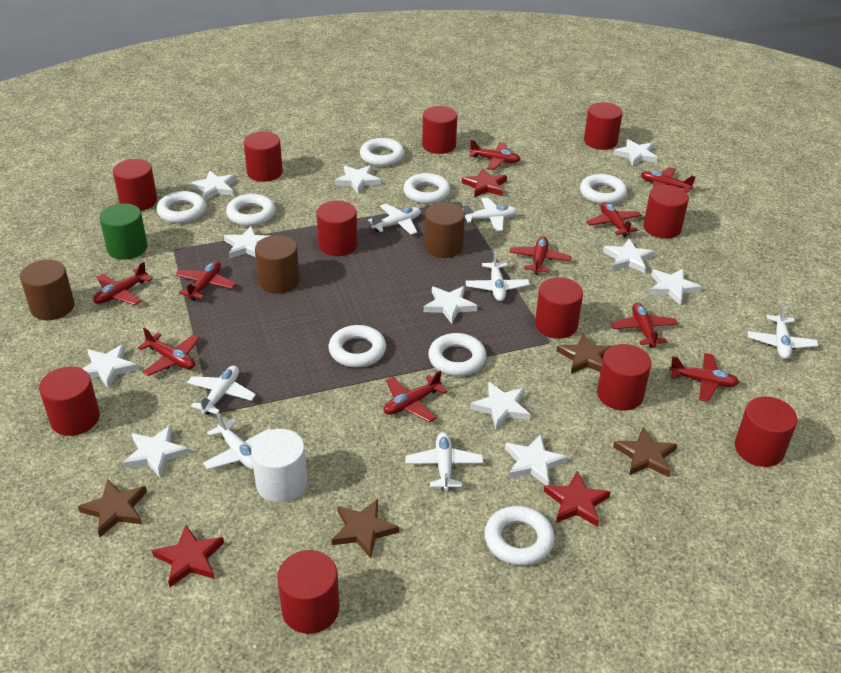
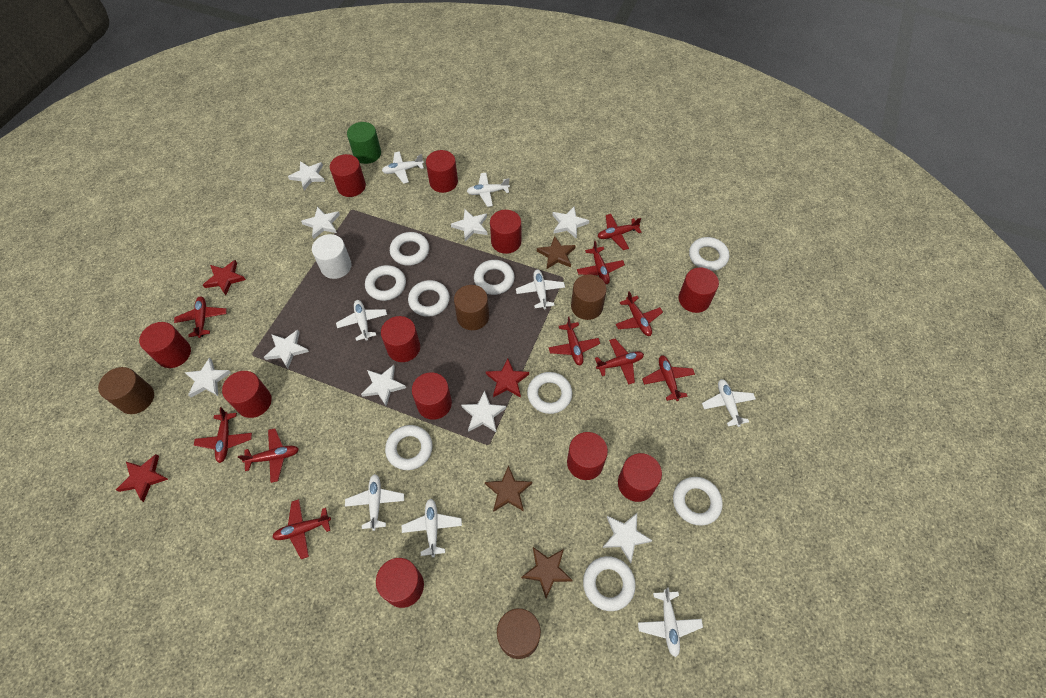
brown cylinder: [20,260,75,320] [255,235,300,294] [424,203,465,258] = 3 -> [98,367,154,414] [454,285,489,330] [497,608,541,659] [571,274,607,320] = 4
brown star: [78,479,147,537] [332,499,399,558] [556,333,611,374] [613,427,677,477] = 4 -> [485,465,532,512] [521,547,573,598] [537,236,576,269] = 3
white plane: [187,365,256,415] [203,412,271,470] [368,204,421,235] [405,432,483,491] [463,198,517,231] [465,251,530,301] [748,304,818,359] = 7 -> [336,300,387,341] [345,474,404,531] [382,151,424,184] [402,499,462,557] [466,173,510,207] [516,269,565,309] [638,587,703,657] [702,379,756,427] = 8
white ring: [157,191,206,223] [226,194,276,226] [329,325,386,368] [360,138,405,166] [403,173,450,204] [428,333,486,376] [484,506,555,566] [580,174,627,204] = 8 -> [365,265,406,301] [385,425,433,470] [390,232,429,266] [408,280,450,317] [474,260,515,295] [527,372,572,414] [583,556,636,611] [673,477,723,526] [689,237,729,271] = 9
white star: [83,344,138,389] [123,425,189,477] [190,170,236,201] [224,226,268,259] [335,165,381,194] [423,286,478,324] [470,382,530,429] [505,434,568,485] [603,239,655,273] [613,139,658,167] [649,268,702,305] = 11 -> [185,357,231,398] [264,330,309,369] [288,161,325,190] [301,206,340,239] [361,365,406,406] [451,210,488,241] [461,391,506,432] [552,207,589,239] [603,513,653,563] = 9

